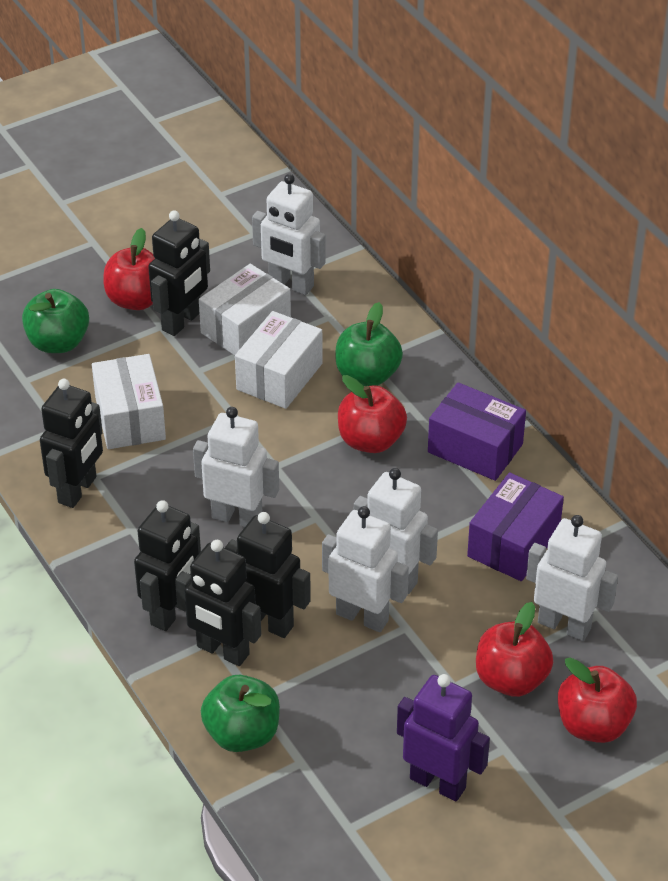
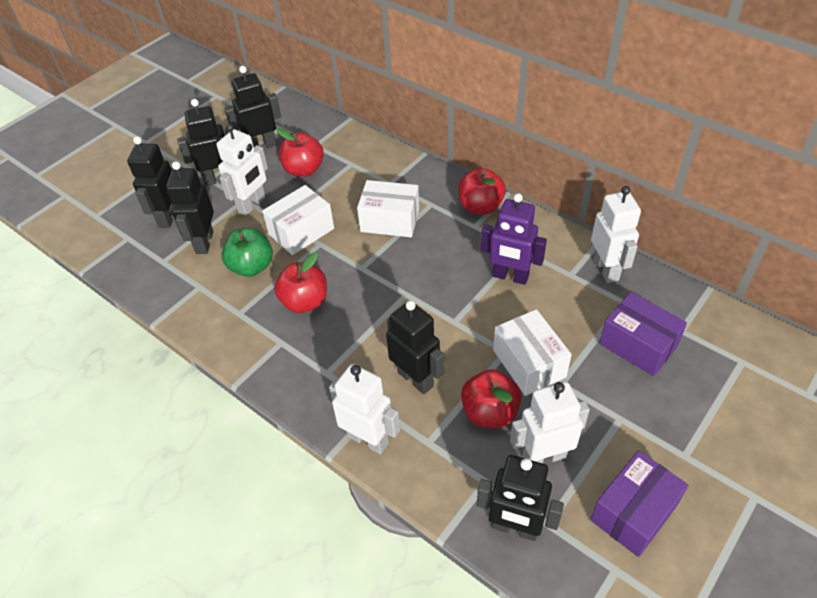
black robot: [40,379,103,508] [134,500,201,631] [148,211,210,336] [175,540,261,666] [225,512,311,638] = 5 -> [127,136,173,228] [166,161,214,254] [177,99,230,186] [224,66,281,148] [386,300,445,394] [477,455,564,541] = 6
green apple: [22,289,89,353] [201,675,280,752] [335,302,403,386] = 3 -> [221,228,273,277] = 1
white robot: [193,407,279,527] [252,174,326,295] [322,506,409,632] [354,468,438,594] [526,515,618,641] = 5 -> [216,123,268,216] [329,364,400,455] [510,382,590,463] [591,186,641,283] = 4

